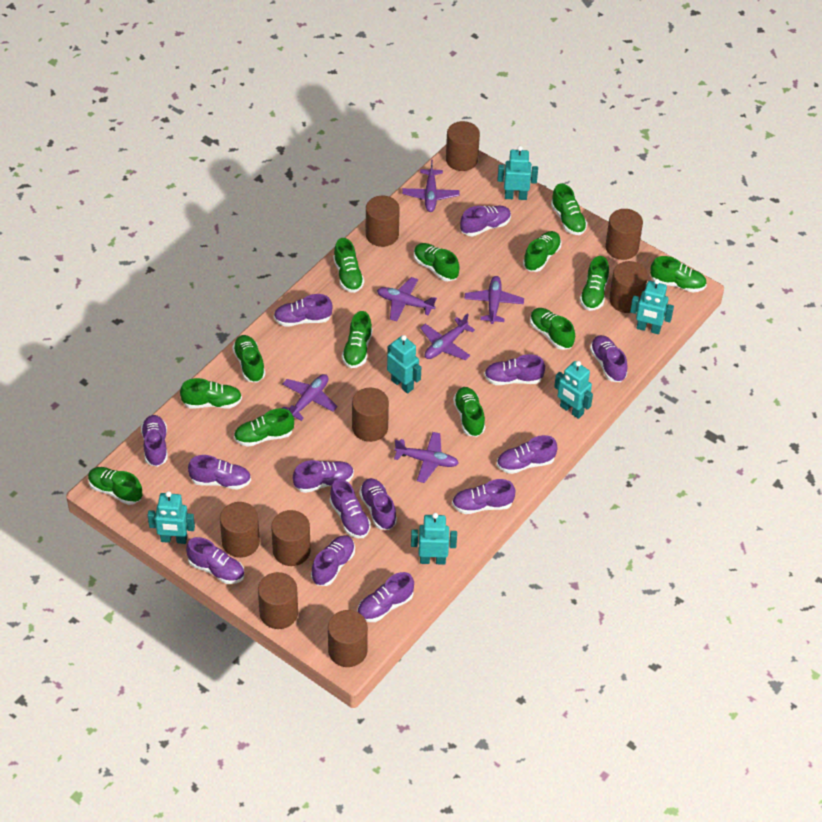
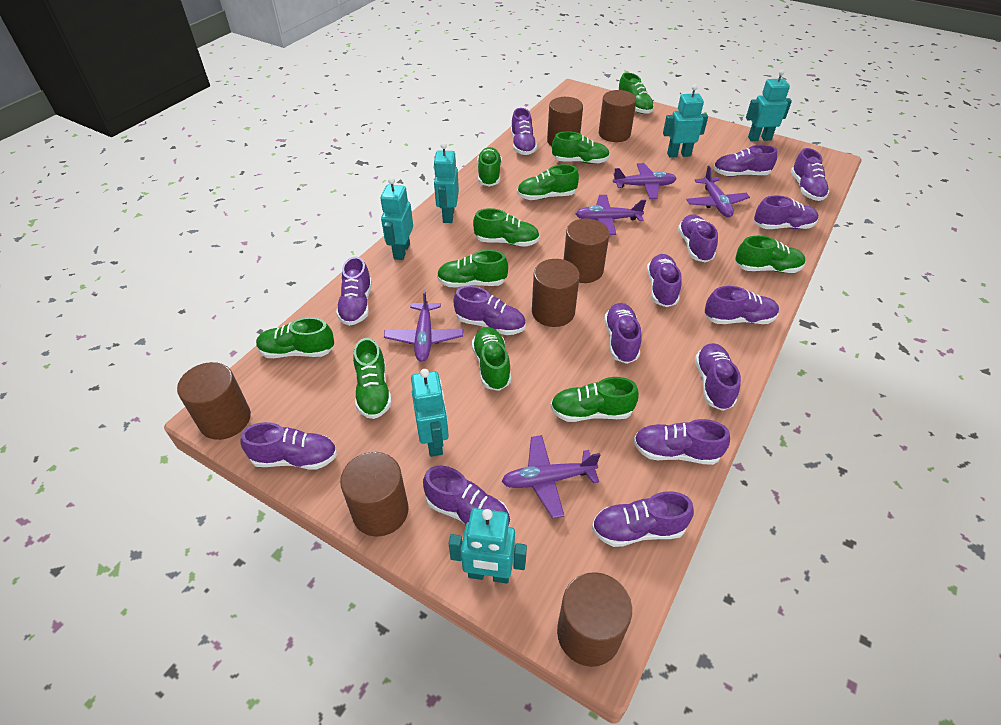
brown cylinder: [220,502,260,558] [258,572,298,629] [271,510,311,566] [328,610,368,667] [352,388,389,442] [366,196,400,247] [446,121,480,171] [605,209,643,260] [609,261,648,313] = 9 -> [177,362,251,440] [340,452,409,537] [532,259,580,327] [547,97,583,146] [557,572,632,667] [564,219,609,283] [599,90,636,142] = 7
green shoe: [88,467,142,505] [180,378,242,409] [232,335,265,383] [234,408,294,447] [333,238,364,293] [342,311,372,368] [414,243,460,281] [453,387,485,437] [523,231,561,272] [530,308,575,350] [551,183,587,235] [580,256,609,311] [650,256,707,293] = 13 -> [256,317,334,358] [353,338,392,419] [437,250,508,287] [472,327,511,391] [473,208,540,247] [477,147,502,186] [517,164,579,200] [550,377,639,422] [552,131,610,164] [619,73,654,114] [735,236,806,273] = 11
purple plane: [282,374,338,421] [377,277,437,321] [394,432,459,483] [402,160,459,212] [420,313,475,360] [464,276,524,324] = 6 -> [384,290,463,362] [501,435,600,519] [576,195,646,235] [613,163,677,199] [686,166,750,217] = 5
purple shoe: [141,415,168,467] [186,537,245,584] [188,455,251,490] [274,294,333,327] [293,460,354,493] [311,535,355,586] [330,479,371,538] [357,572,414,622] [359,478,397,530] [452,479,515,514] [460,206,511,236] [484,354,545,385] [497,435,557,474] [590,335,628,382] = 14 -> [241,422,337,470] [336,257,372,326] [423,466,510,527] [453,286,526,335] [511,108,537,155] [592,491,694,547] [604,303,642,364] [633,419,730,465] [647,254,682,307] [678,214,718,262] [695,343,741,411] [705,286,779,324] [713,145,777,177] [754,195,818,229] [791,148,830,201] = 15

